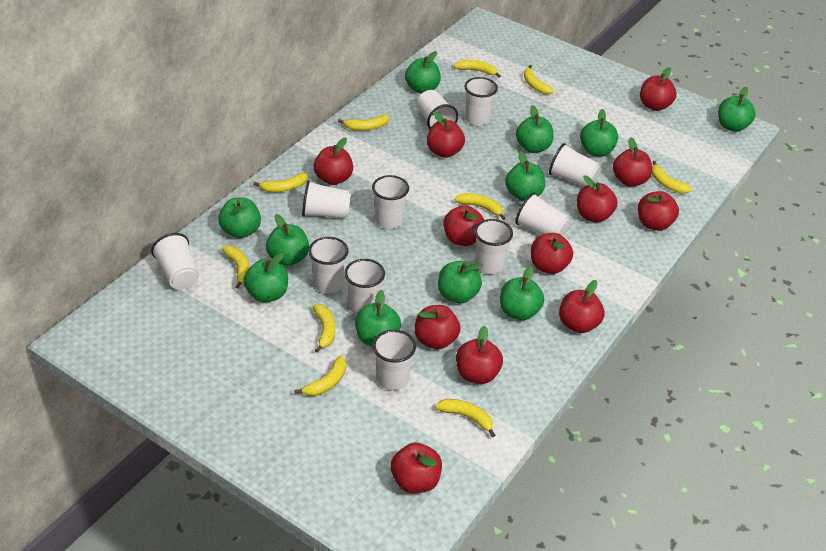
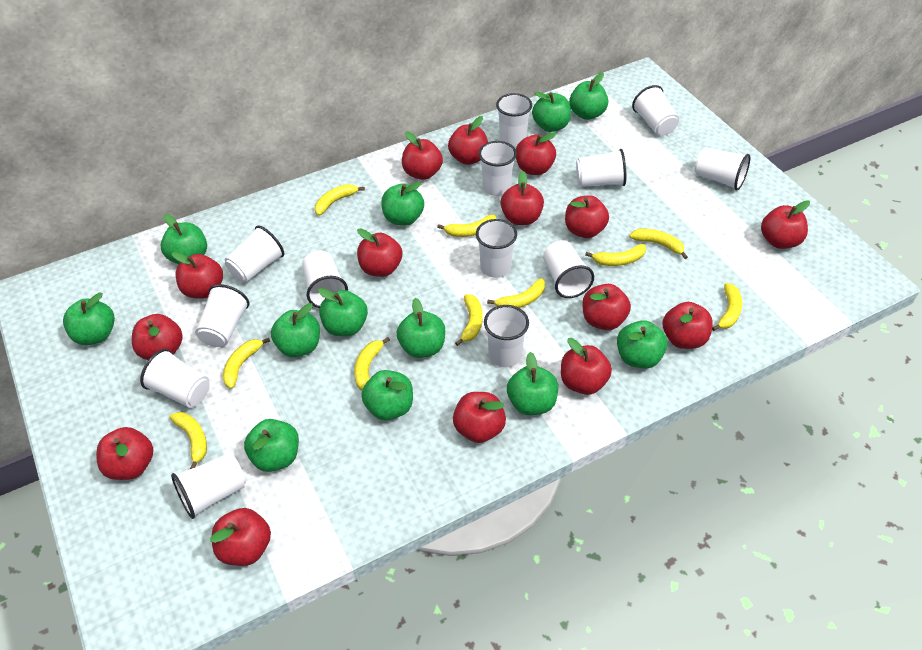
green apple: [218,198,261,238] [244,253,288,302] [266,214,309,266] [355,290,401,346] [405,51,441,94] [438,261,483,303] [500,266,544,320] [505,151,545,201] [516,105,554,153] [580,109,618,157] [718,87,756,132] = 11 -> [63,292,115,345] [160,214,207,264] [244,419,299,472] [271,303,320,357] [318,288,368,336] [361,370,413,420] [381,182,424,226] [397,298,445,358] [507,352,558,415] [532,91,571,132] [569,73,608,120] [617,320,667,369] = 12
red apple: [314,138,353,185] [390,443,442,493] [415,305,461,349] [427,111,465,158] [443,205,484,246] [456,326,503,384] [531,233,573,274] [559,280,604,333] [577,175,617,222] [613,138,652,186] [638,191,679,231] [640,67,676,111] = 12 -> [96,427,153,480] [132,314,183,360] [172,252,223,299] [210,508,271,566] [357,228,402,277] [402,132,443,180] [448,116,488,165] [453,392,506,443] [500,171,544,225] [516,132,557,175] [561,338,612,395] [565,195,609,238] [583,284,631,330] [663,302,713,349] [761,200,810,249] = 15
white cup: [151,233,199,289] [302,180,351,219] [308,237,348,293] [344,259,385,315] [372,175,409,229] [373,329,416,390] [417,90,458,130] [465,77,498,126] [474,219,513,274] [515,192,570,236] [549,143,600,187] = 11 -> [140,349,210,408] [171,453,246,519] [195,284,249,347] [225,225,284,283] [302,251,348,308] [476,219,517,278] [479,141,517,196] [484,305,529,367] [496,93,532,146] [543,240,594,298] [576,149,626,187] [632,85,679,136] [695,147,750,191] = 13

